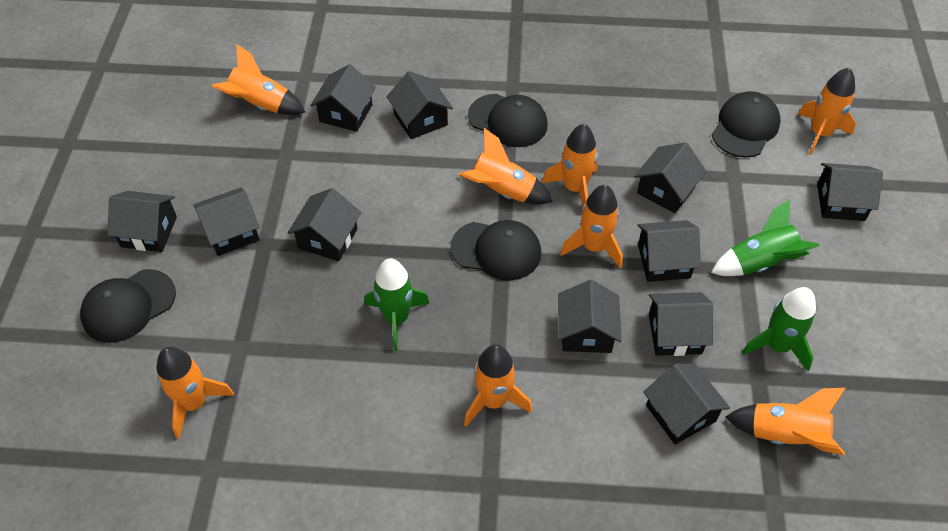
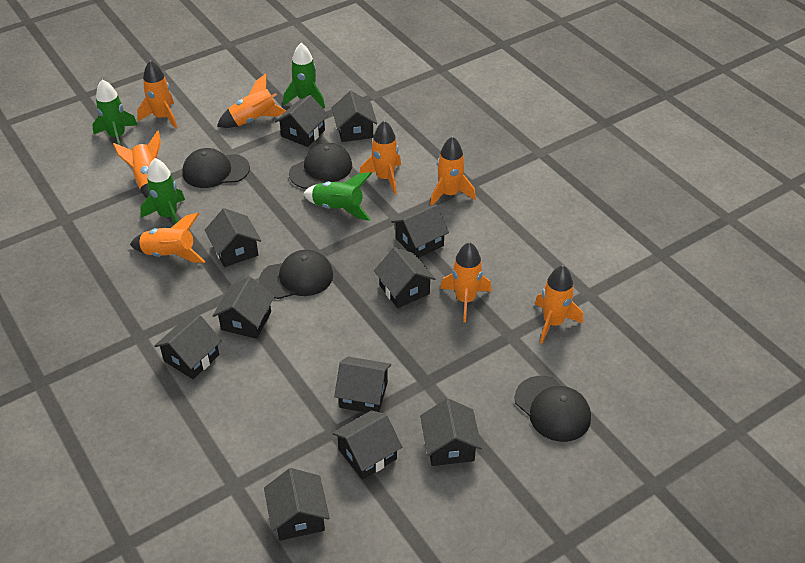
green rocket: [365,258,430,351] [711,200,820,276] [742,287,816,371] = 3 -> [92,79,138,145] [140,158,185,224] [283,43,325,108] [303,172,372,221] = 4

